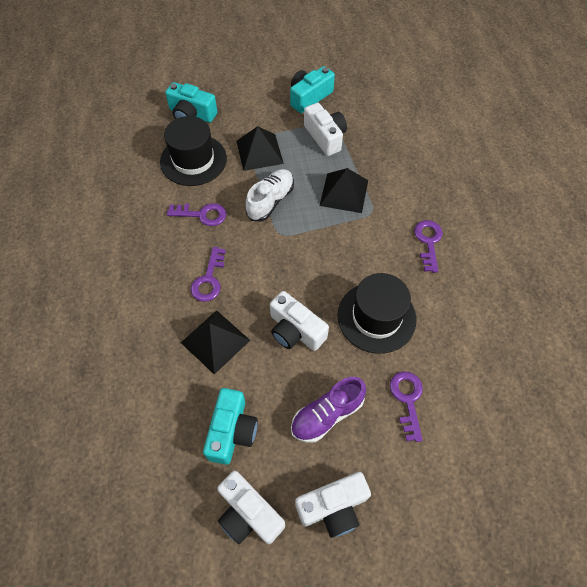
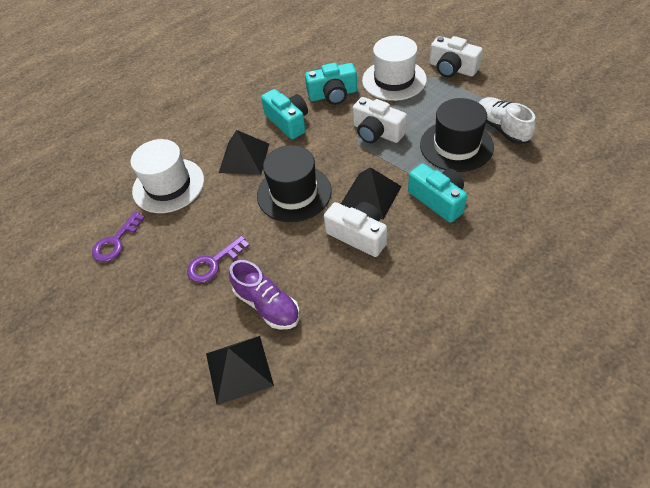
purple key: [167,203,226,226] [191,247,226,302] [390,371,423,442] [414,220,443,273] = 4 -> [92,211,145,262] [187,236,250,283] = 2
white camera: [217,471,285,544] [270,291,329,351] [295,472,371,538] [304,103,347,156] = 4 -> [324,202,387,257] [353,97,407,143] [430,36,483,78] = 3
white hat: none = 0 -> [130,139,204,213] [362,36,427,101] = 2

